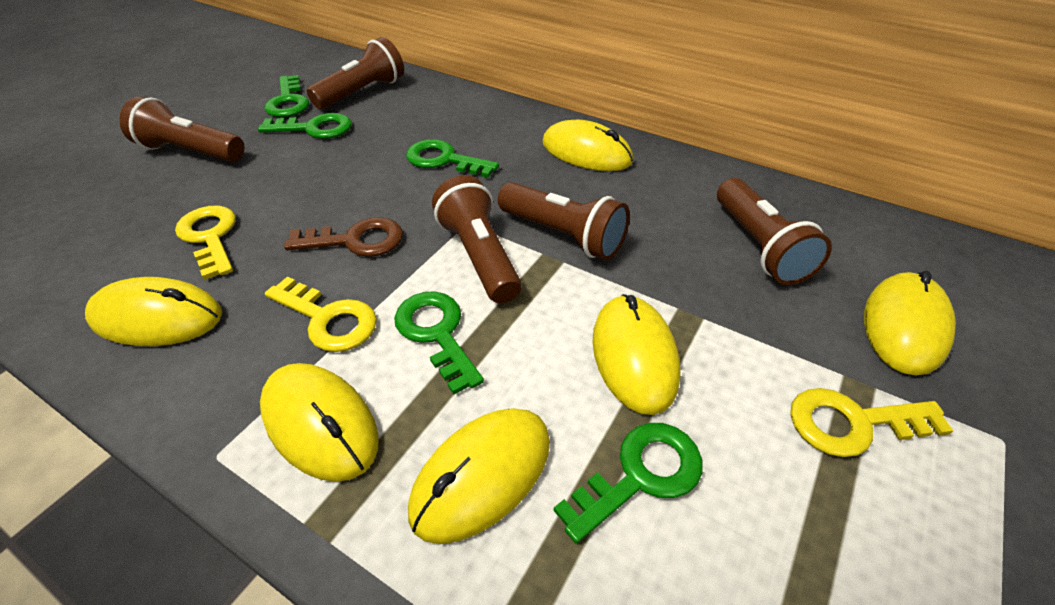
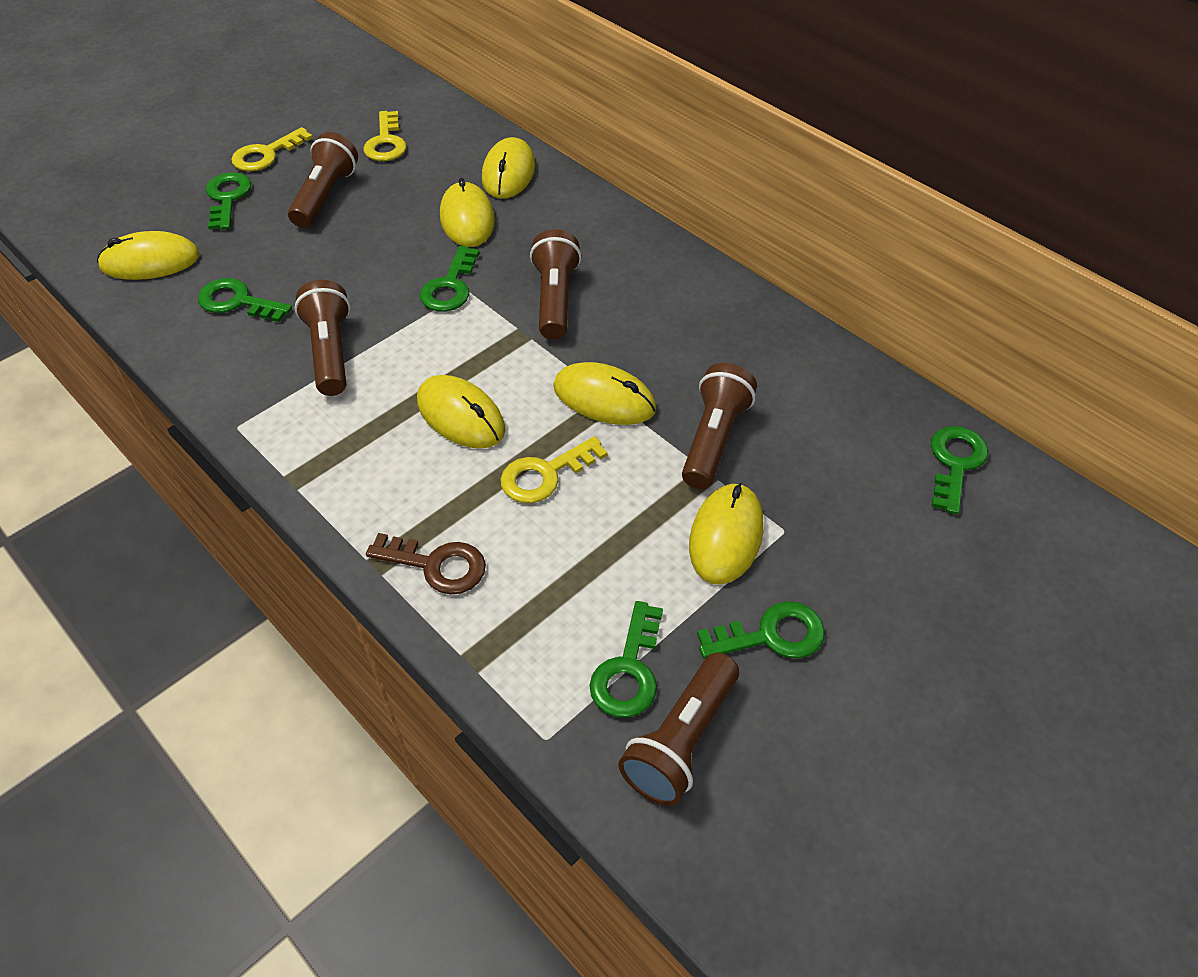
green key: [258,113,352,139] [264,75,309,117] [394,291,484,395] [406,139,499,178] [554,423,703,544] = 5 -> [198,278,292,322] [206,173,251,230] [420,246,480,312] [589,601,663,718] [697,601,825,659] [931,426,989,514] = 6

